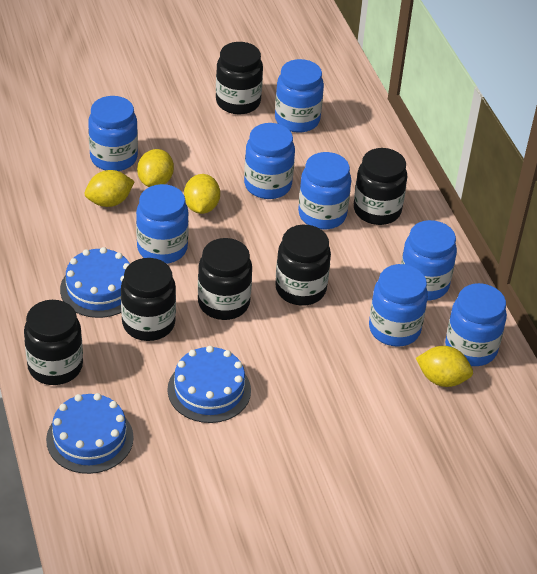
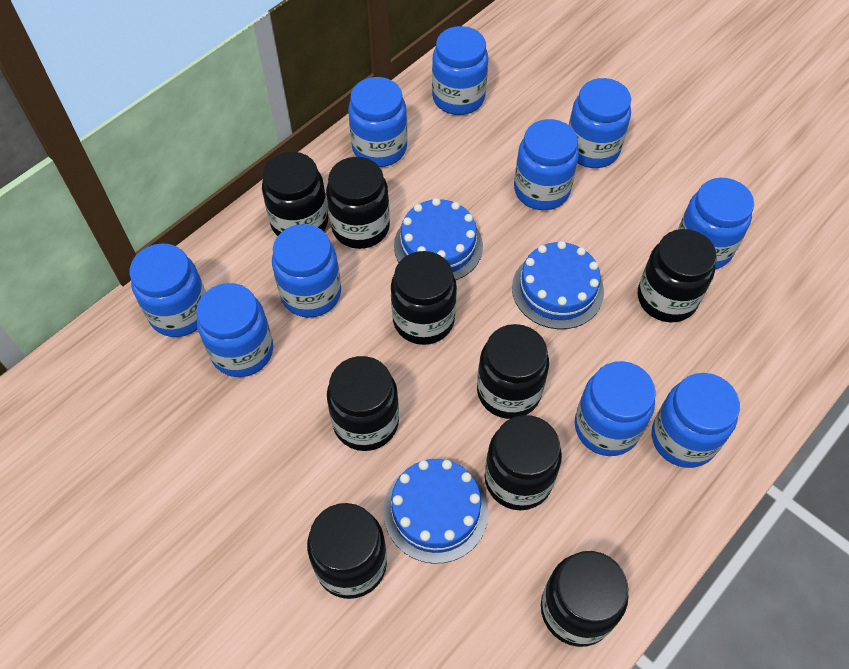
black jar: [24,300,83,385] [121,258,176,341] [198,238,252,320] [216,42,263,114] [275,225,331,306] [354,148,407,225] = 6 -> [262,152,329,236] [307,503,387,599] [326,157,390,249] [327,356,399,451] [391,251,457,345] [477,324,549,419] [485,415,562,510] [541,551,629,647] [638,229,717,322] = 9
blue jar: [88,96,138,171] [136,184,189,264] [244,123,295,199] [275,59,324,132] [298,152,351,229] [369,264,428,347] [401,220,457,300] [445,283,507,366] = 8 -> [130,243,206,337] [196,283,273,377] [272,224,341,318] [348,77,408,167] [432,26,488,115] [514,119,579,210] [569,78,631,168] [575,361,656,456] [652,373,740,468] [678,178,754,269] = 10
yellow lemon: [85,170,135,207] [137,149,174,187] [184,174,220,214] [416,346,473,387] = 4 -> none = 0

